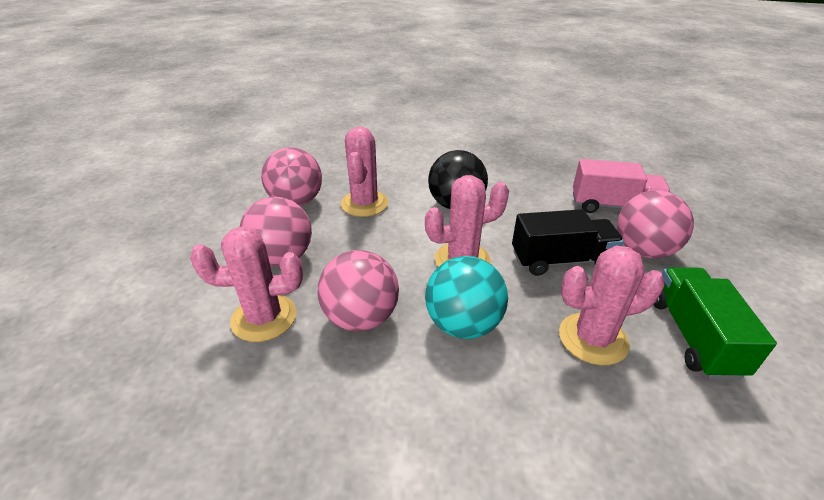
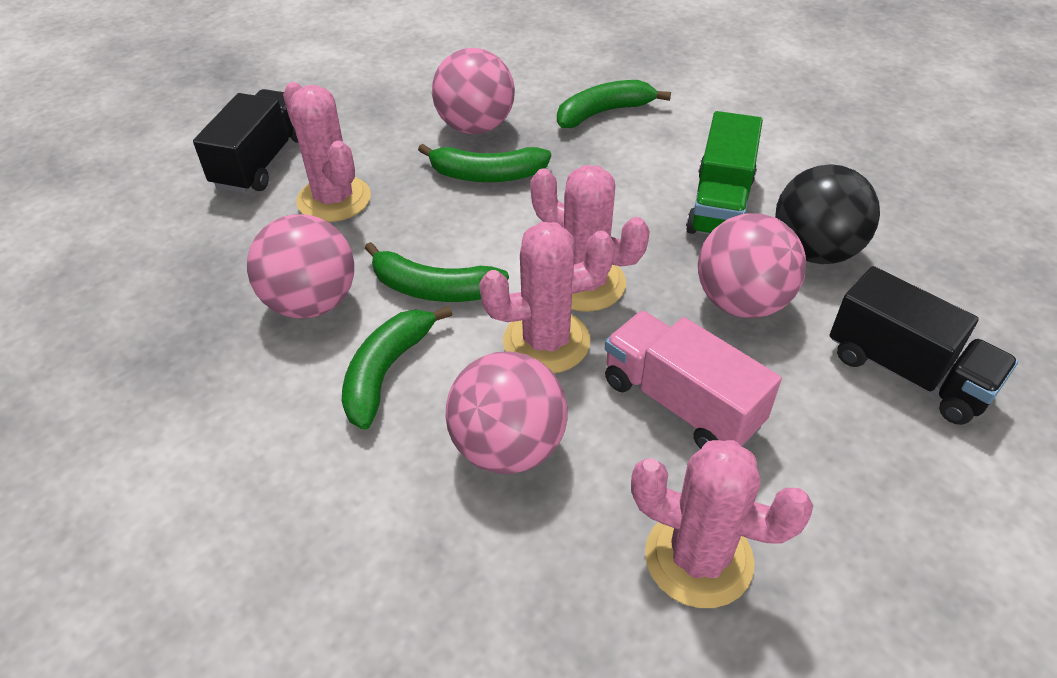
black truck: [512,209,624,276] = 1 -> [193,89,298,193] [830,266,1018,425] = 2
green banana: none = 0 -> [342,306,452,430] [365,242,509,302] [418,144,551,182] [557,80,671,128] = 4
turquoise ball: [425,256,508,339] = 1 -> none = 0

